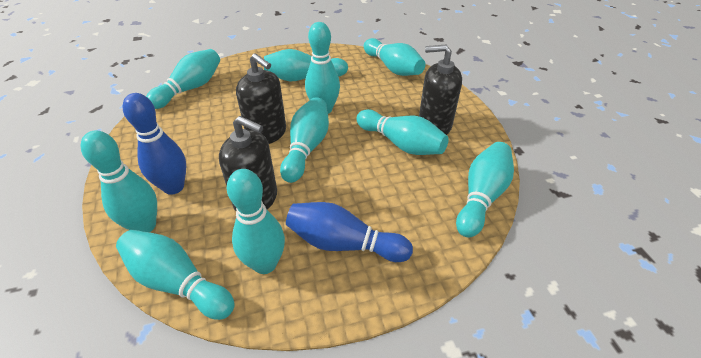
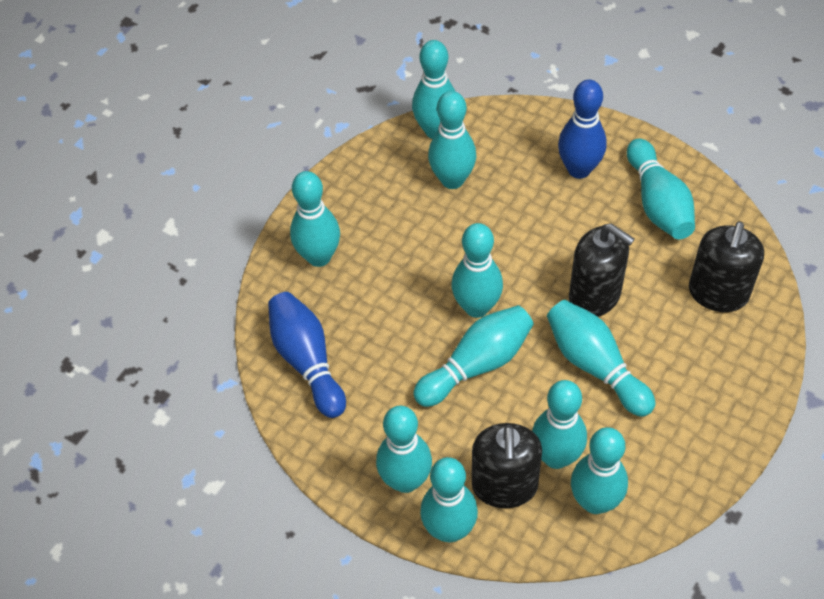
turquoise bowling pin: [81,131,157,232] [116,230,235,320] [146,49,220,109] [227,169,285,274] [264,49,348,81] [280,97,329,183] [305,22,340,114] [356,109,449,155] [364,38,426,76] [456,142,514,237] = 10 -> [290,171,340,267] [376,406,432,493] [412,40,455,139] [413,305,534,407] [420,457,478,542] [428,91,476,189] [452,223,503,318] [532,380,587,469] [547,300,656,417] [571,427,628,514] [627,138,695,239] = 11

